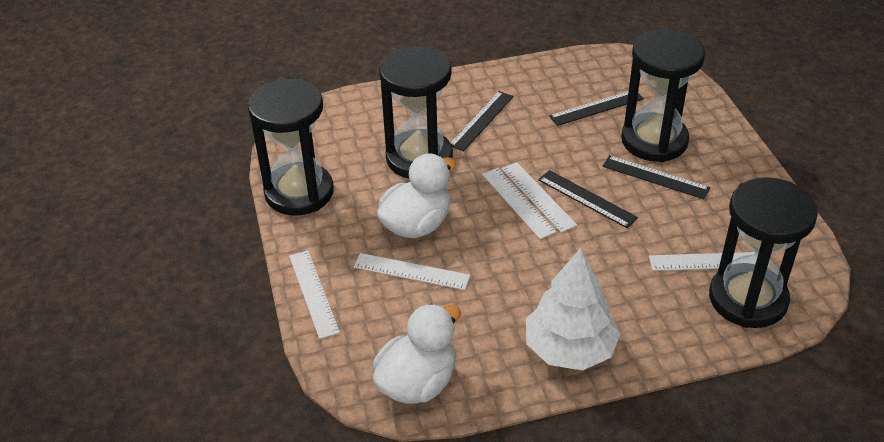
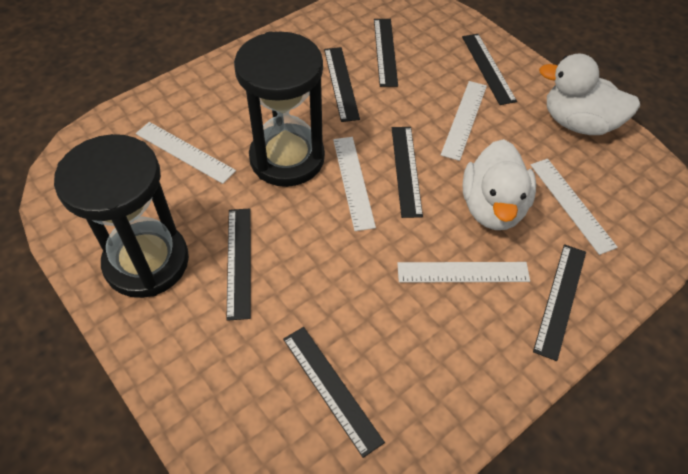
black hourglass: [248,79,334,215] [379,46,453,178] [621,29,705,162] [709,177,818,328] = 4 -> [54,134,189,298] [234,32,325,187] = 2
black ruler: [451,91,513,151] [538,170,638,228] [549,91,644,126] [602,155,710,199] = 4 -> [226,208,251,321] [283,327,385,458] [324,47,360,122] [374,19,398,87] [392,127,423,218] [462,34,517,105] [533,244,586,361] = 7
white tree: [526,248,620,370] = 1 -> none = 0

